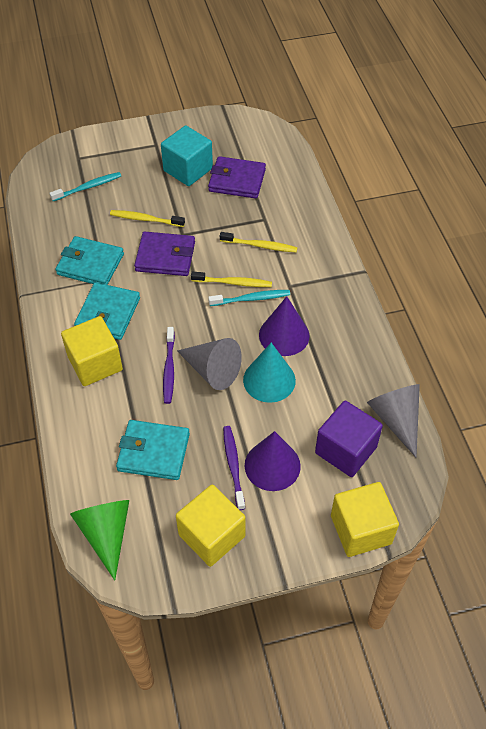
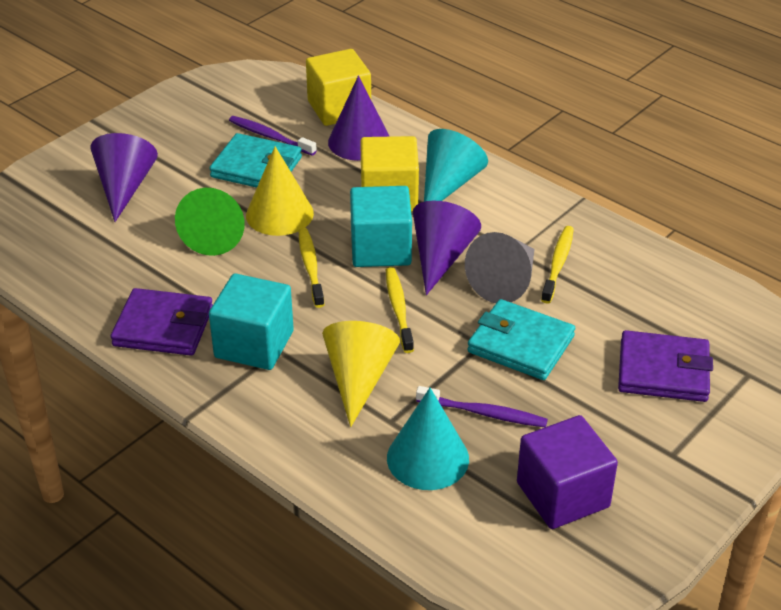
grey cone: [177,338,242,390] [367,384,420,457] = 2 -> [465,232,534,303] = 1
purple cone: [245,431,301,491] [259,296,310,356] = 2 -> [91,133,158,222] [328,75,390,161] [413,201,481,295] = 3
turquoise cone: [243,343,296,403] = 1 -> [387,388,469,490] [424,129,488,202] = 2
turquoise cube: [161,125,213,186] = 1 -> [209,274,294,370] [350,186,412,267] = 2
turquoise toothbrush: [50,172,121,201] [208,290,290,306] = 2 -> none = 0
turquoise wallet: [55,236,124,285] [74,282,140,340] [116,420,190,480] = 3 -> [209,133,302,188] [467,299,575,380] = 2
yellow cone: none = 0 -> [246,146,314,236] [322,321,400,427] = 2
yellow cube: [61,316,123,386] [176,484,245,567] [331,482,399,557] = 3 -> [306,49,371,126] [360,136,419,212] = 2

